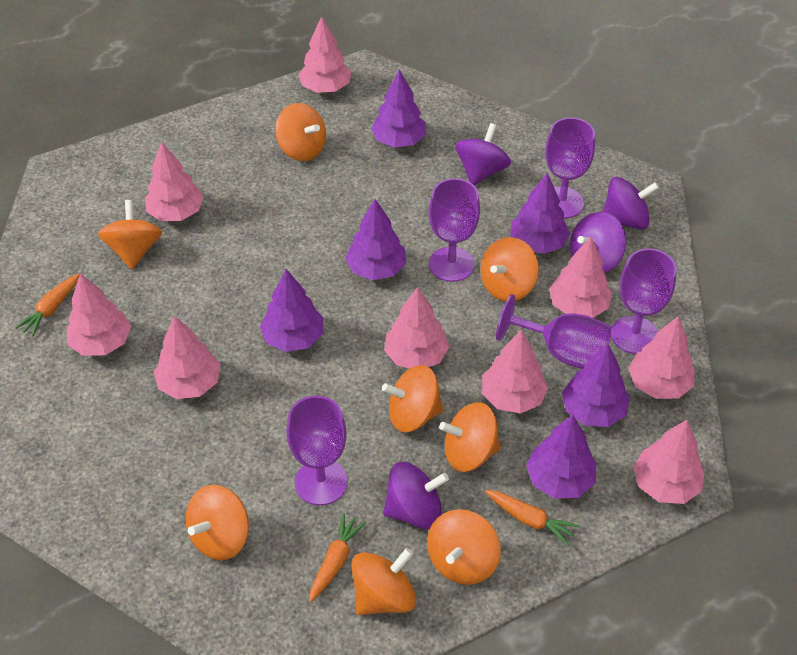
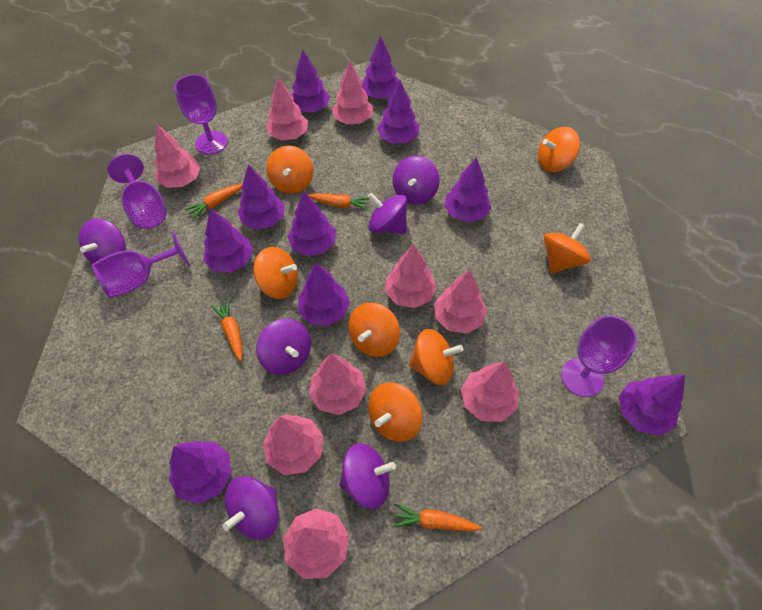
orange carrot: [15,273,80,336] [309,513,366,602] [485,490,579,546] = 3 -> [185,184,242,219] [211,298,242,361] [308,193,370,210] [392,503,481,532] = 4
orange spinning top: [98,200,162,269] [186,485,249,560] [275,103,326,161] [351,548,417,615] [382,365,444,432] [427,509,500,585] [439,403,501,472] [481,237,539,301] = 8 -> [253,247,298,299] [266,146,313,194] [349,302,400,357] [368,382,423,442] [409,329,463,385] [538,127,580,172] [544,223,591,274] = 7
purple goblet: [286,396,348,505] [429,178,480,282] [496,294,612,369] [545,117,595,219] [611,248,677,354] = 5 -> [92,231,190,298] [107,154,167,229] [174,74,228,154] [561,315,637,397] = 4
purple spinning top: [383,462,449,530] [455,123,511,185] [570,212,626,273] [603,177,659,230] = 4 -> [79,218,126,264] [223,476,279,540] [256,318,311,375] [339,443,396,509] [368,193,407,234] [393,156,440,205] = 6
purple tree: [260,269,323,352] [345,199,406,280] [371,69,426,147] [510,172,570,254] [526,415,596,499] [562,344,630,427] = 6 -> [169,441,232,504] [203,209,253,273] [238,165,284,229] [288,192,336,256] [292,50,330,112] [298,263,350,326] [362,35,399,99] [377,80,419,144] [444,157,491,222] [619,375,685,436] = 10

